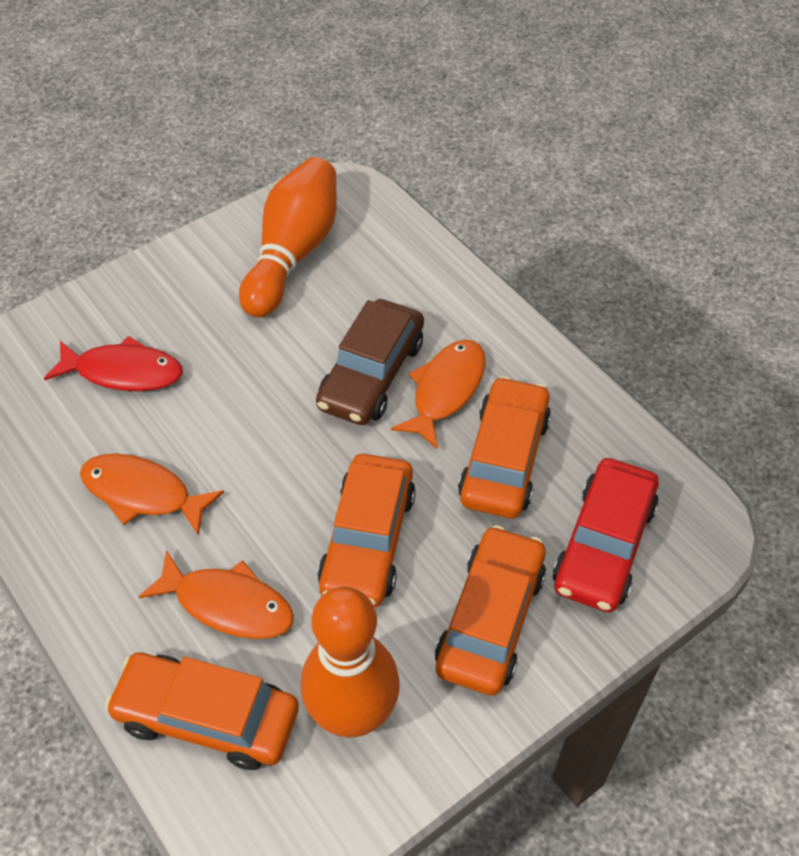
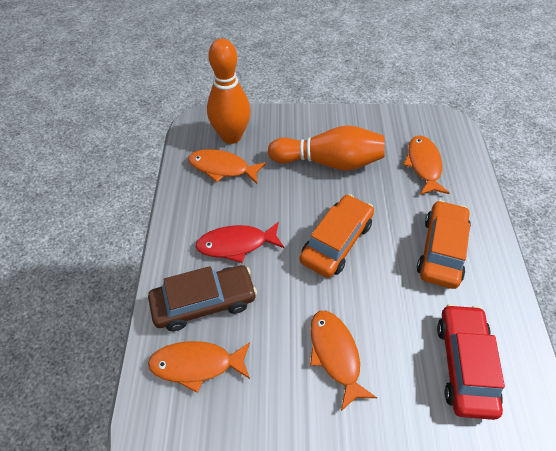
orange car: [105,652,299,770] [317,454,416,607] [435,525,546,696] [458,376,551,519] = 4 -> [299,194,374,278] [417,200,471,289] = 2
orange fish: [80,454,224,536] [138,550,294,639] [391,340,486,450] = 3 -> [148,341,250,393] [188,149,266,184] [310,311,377,411] [403,135,450,195] = 4

